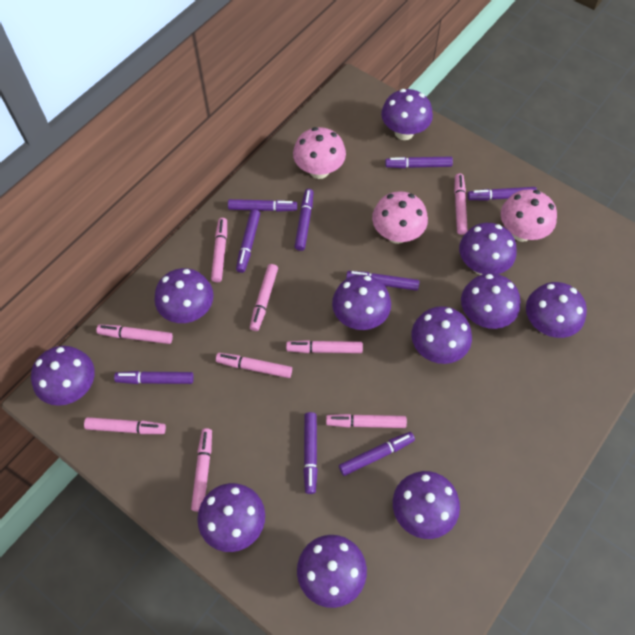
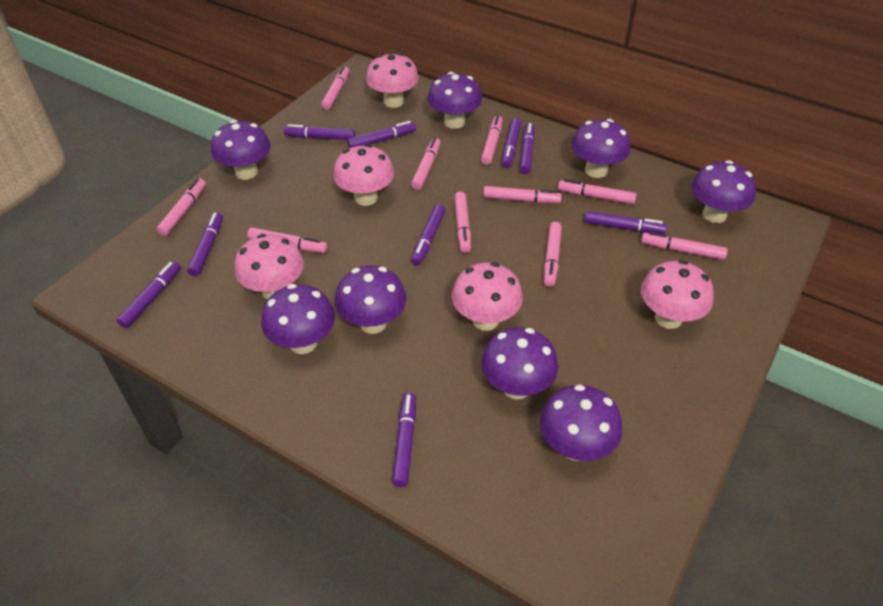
pink marker: [84,417,166,434] [96,324,173,344] [191,428,212,512] [211,218,227,282] [216,353,292,378] [250,264,278,331] [286,340,363,353] [326,414,407,428] [454,173,468,235] = 9 -> [157,179,206,236] [248,228,328,253] [321,66,349,110] [411,138,441,190] [454,192,471,253] [481,115,503,165] [483,186,562,203] [544,222,562,287] [558,179,637,204] [641,232,727,260] = 10
pink mushroom: [293,127,346,179] [372,191,428,244] [501,189,557,242] = 3 -> [234,234,304,299] [333,144,394,206] [366,53,419,108] [452,262,523,331] [641,260,714,329] = 5
purple mushroom: [31,346,95,406] [154,268,214,323] [197,483,265,552] [297,535,367,608] [332,275,391,330] [381,89,433,140] [393,471,460,539] [411,306,472,364] [459,223,517,275] [461,273,520,329] [526,282,587,338] = 11 -> [211,120,271,180] [261,284,335,354] [335,265,407,334] [428,72,482,129] [481,327,558,400] [540,385,622,461] [571,119,631,178] [691,160,756,223] = 8

